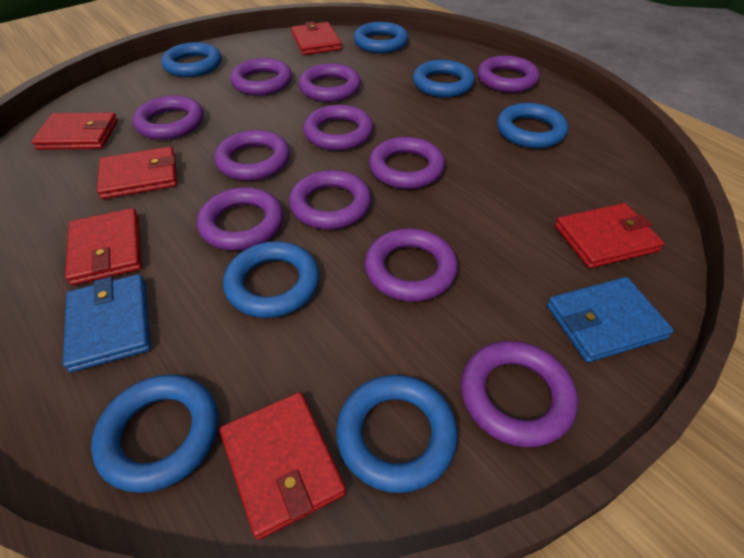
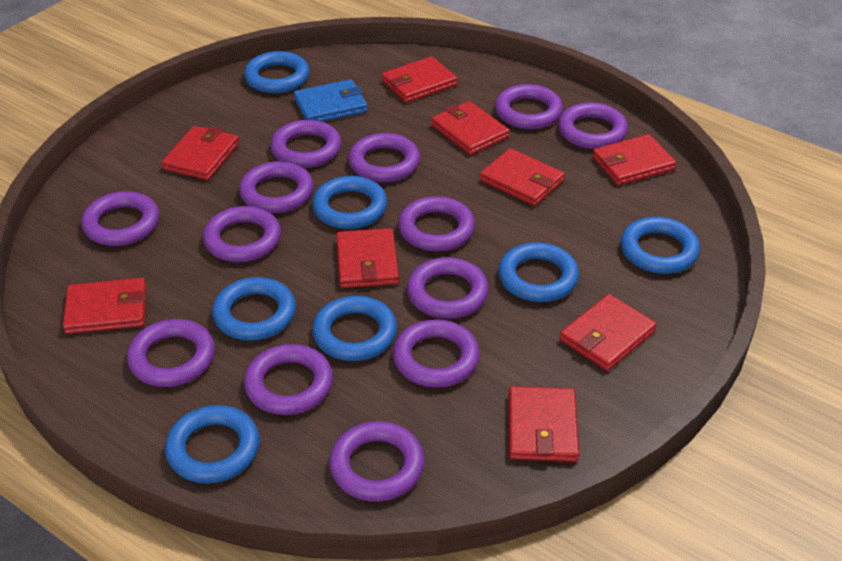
blue wallet: [63,274,151,372] [547,277,674,363] = 2 -> [294,79,367,122] = 1
purple ring: [133,95,204,140] [197,187,284,250] [214,130,290,181] [230,58,292,96] [289,170,371,229] [298,63,361,102] [303,105,373,151] [365,228,458,302] [369,137,445,189] [461,341,578,447] [478,55,540,93] = 11 -> [82,191,159,246] [127,319,215,387] [203,206,281,262] [239,161,313,213] [244,344,333,415] [270,120,341,168] [329,421,424,502] [348,133,420,182] [393,319,480,388] [398,196,475,252] [407,257,489,319] [495,84,563,129] [558,102,628,149] = 13
red wallet: [31,113,118,150] [65,208,142,285] [97,147,177,199] [220,392,346,540] [291,21,342,55] [555,203,664,268] = 6 -> [63,278,146,334] [162,126,239,180] [336,228,399,288] [382,56,457,103] [431,101,510,155] [480,148,565,206] [509,386,579,462] [560,294,657,371] [592,134,676,185] = 9

